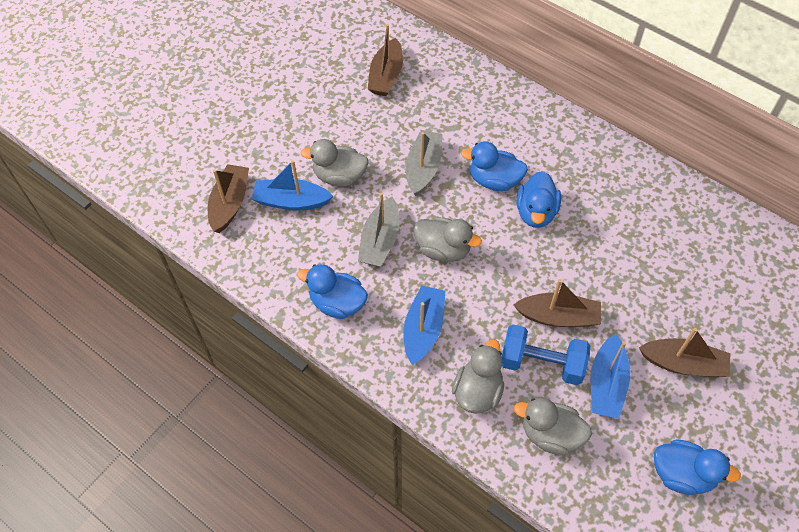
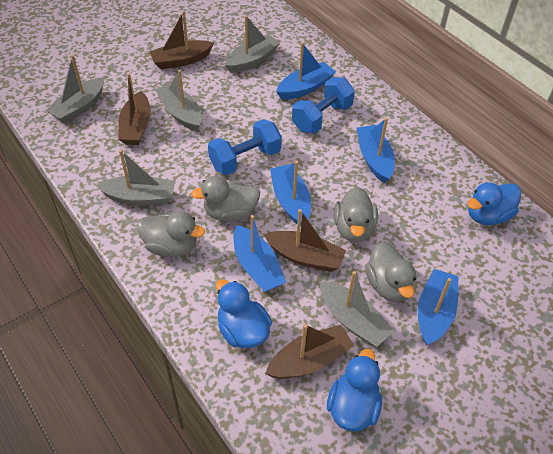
blue boat: [252,160,333,210] [403,285,445,365] [591,334,630,419] = 3 -> [233,215,286,292] [270,161,311,224] [276,43,336,100] [357,118,395,183] [418,269,458,345] = 5
blue duck: [297,264,368,319] [461,141,528,191] [517,171,561,228] [654,440,741,495] = 4 -> [216,279,272,348] [327,349,382,432] [468,182,521,225] = 3
blue dumbbell: [502,325,590,385] = 1 -> [208,119,282,175] [292,77,355,133] = 2
grey boat: [358,193,400,267] [406,130,443,196] = 2 -> [46,55,104,123] [95,150,175,205] [155,70,202,131] [225,16,280,73] [320,271,394,347] = 5

